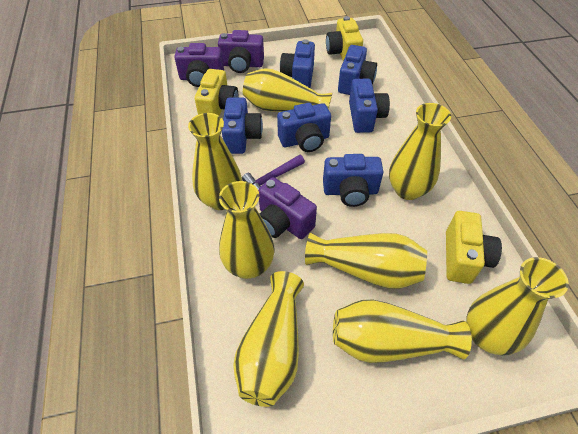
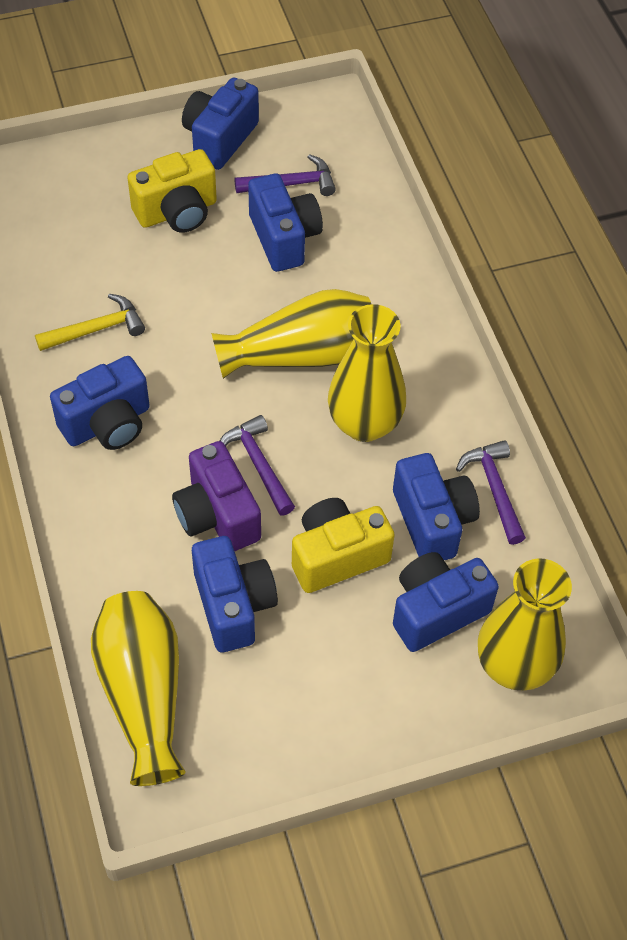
purple camera: [174,43,224,87] [218,30,264,73] [258,177,317,239] = 3 -> [172,441,261,551] = 1
purple hammer: [242,155,305,189] = 1 -> [220,415,295,516] [234,154,336,196] [456,440,526,545] = 3
yellow camera: [195,69,238,116] [326,16,363,61] [446,211,502,284] = 3 -> [127,149,217,233] [292,498,395,593] = 2
yellow hammer: none = 0 -> [35,294,145,351] = 1
yellow vase: [188,113,242,210] [219,181,275,279] [233,271,304,407] [243,68,332,112] [305,233,427,289] [333,300,472,363] [389,103,451,200] [466,257,569,355] = 8 -> [91,591,186,786] [211,289,371,379] [328,304,406,442] [478,558,572,691] = 4

